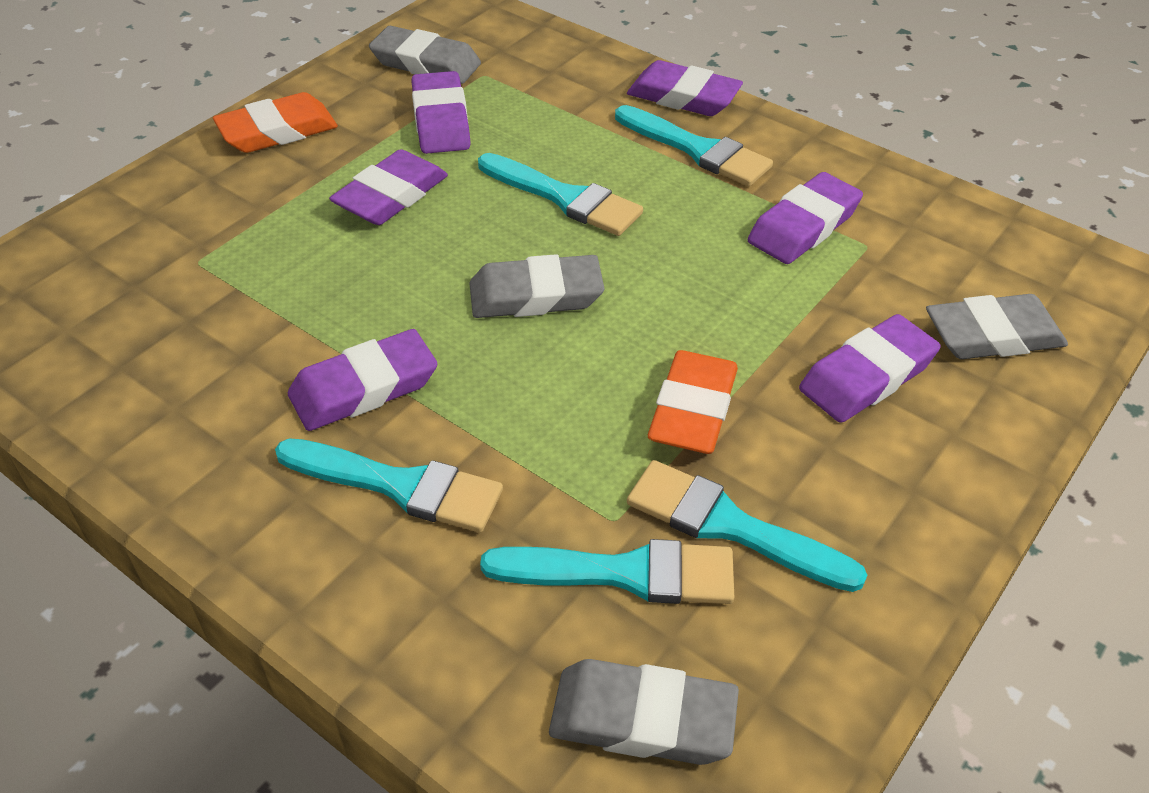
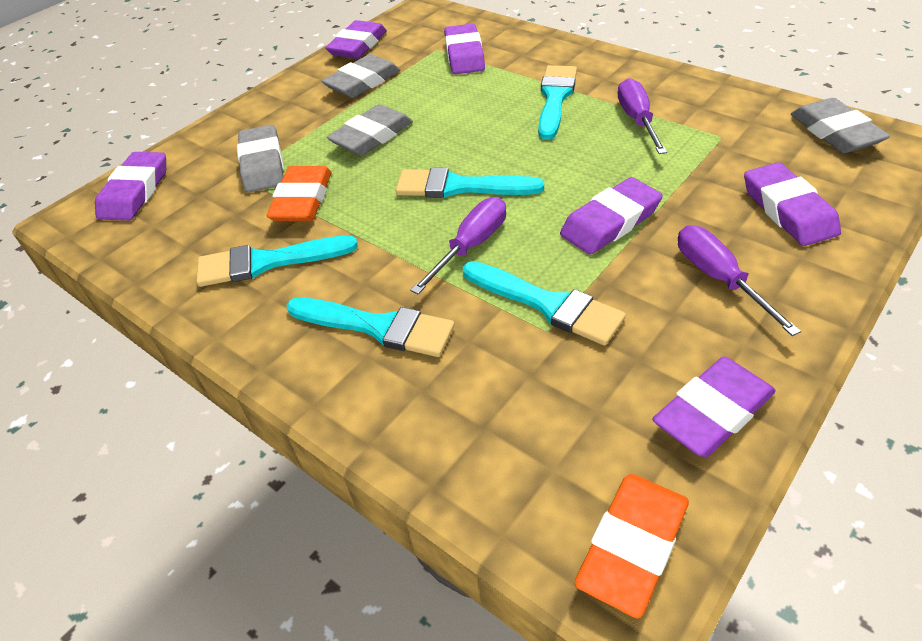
purple screwdriver: none = 0 -> [410,197,506,294] [618,78,667,154] [678,225,801,336] = 3

